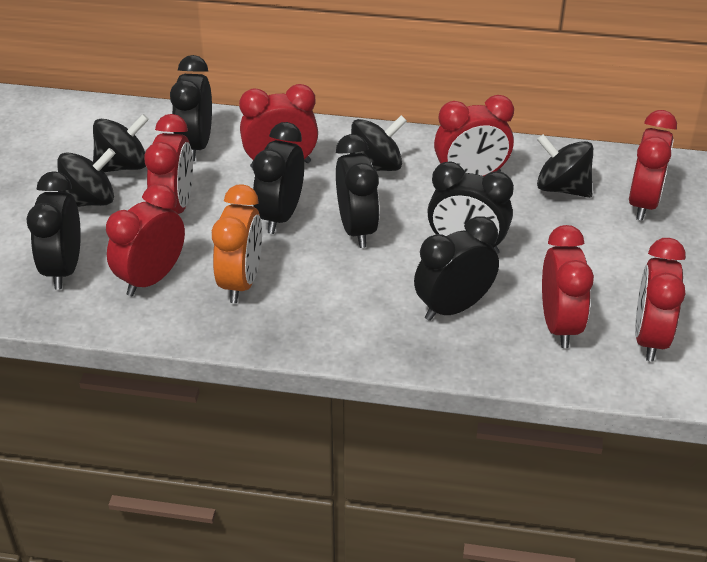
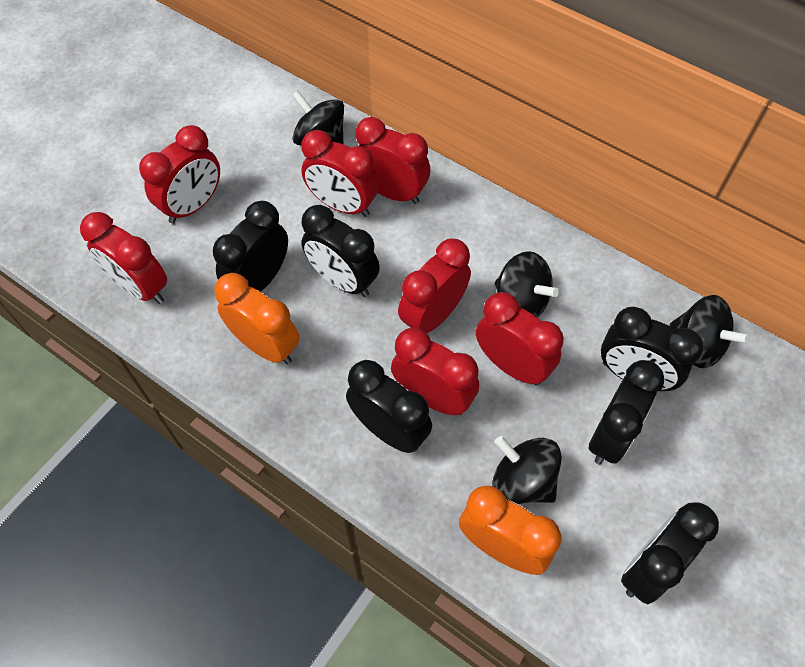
orange clock: [212,184,262,303] = 1 -> [215,273,300,364] [459,486,561,575] = 2

